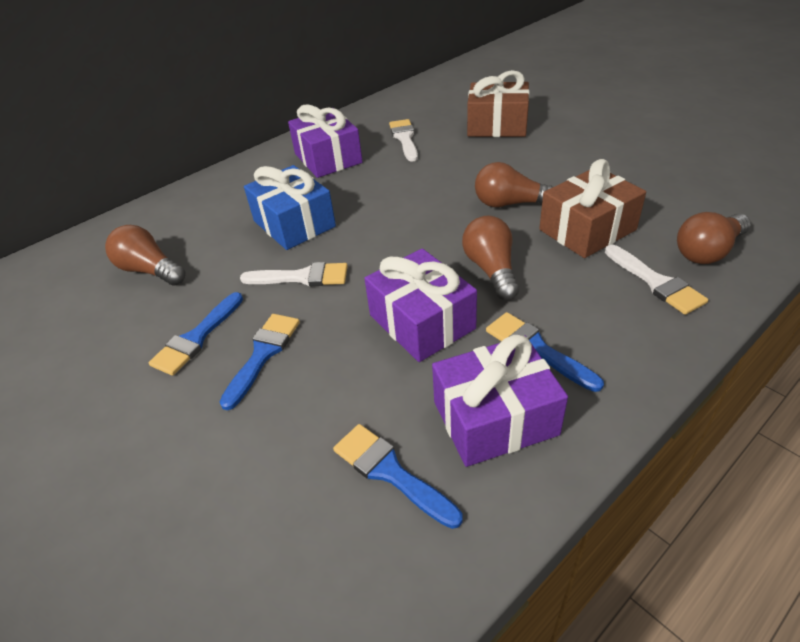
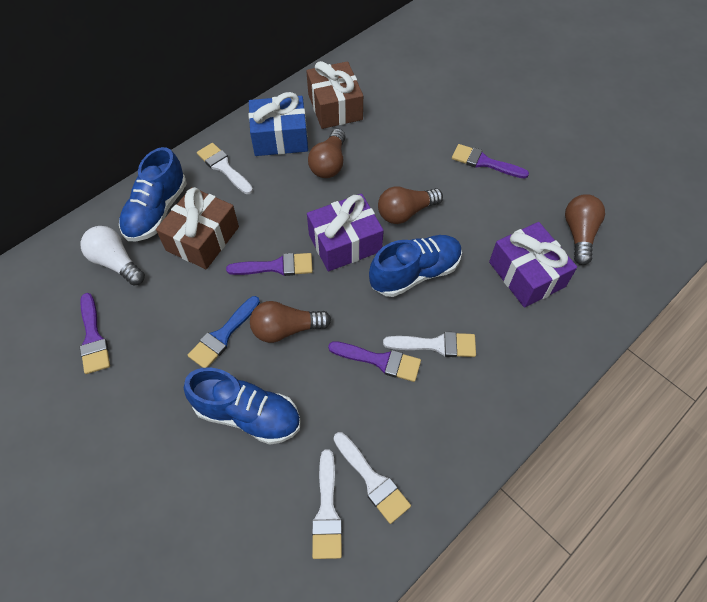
blue brush: [149,292,243,376] [220,314,300,410] [333,424,463,529] [486,312,604,392] = 4 -> [188,296,260,368] = 1
blue shoe: none = 0 -> [119,147,187,241] [184,368,301,445] [369,235,462,297] = 3
purple brush: none = 0 -> [80,293,110,374] [226,253,313,276] [328,341,421,382] [452,144,529,179] = 4
purple gift: [288,104,363,178] [364,248,477,362] [432,335,568,467] = 3 -> [307,194,384,271] [489,222,577,308] = 2
white brush: [240,262,348,286] [389,119,418,162] [605,245,708,315] = 3 -> [197,143,253,194] [312,449,342,559] [334,432,411,524] [383,332,476,357] = 4
white light bulb: none = 0 -> [80,226,145,285] = 1

